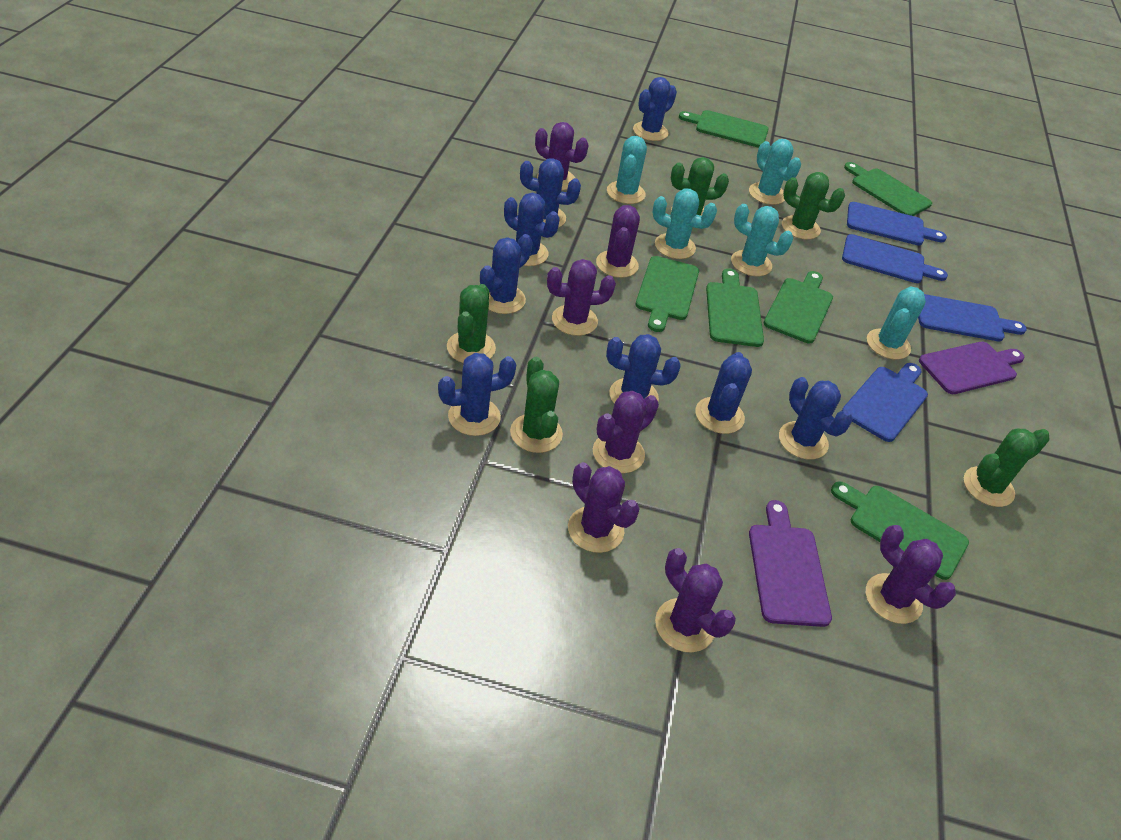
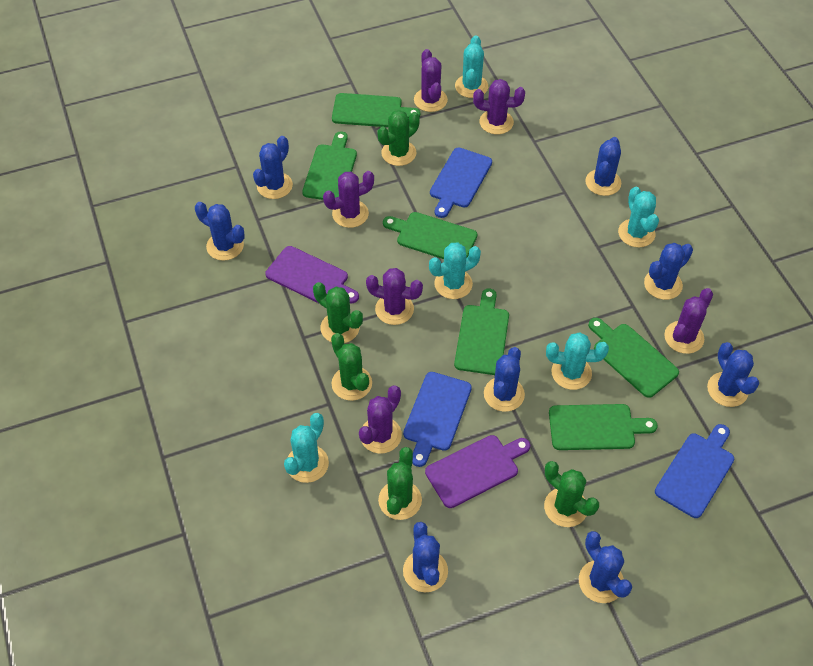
blue cutting board: [842,234,948,283] [842,363,928,442] [847,202,947,245] [918,294,1027,341] = 4 -> [403,372,472,467] [430,148,492,218] [655,424,734,518] = 3
purple cactus: [535,122,588,191] [547,259,616,336] [568,462,640,553] [593,391,659,473] [596,205,640,278] [655,548,736,652] [866,525,956,624] = 7 -> [323,171,374,228] [359,386,402,454] [366,268,423,325] [414,49,448,112] [473,79,525,134] [664,288,713,354] = 6

